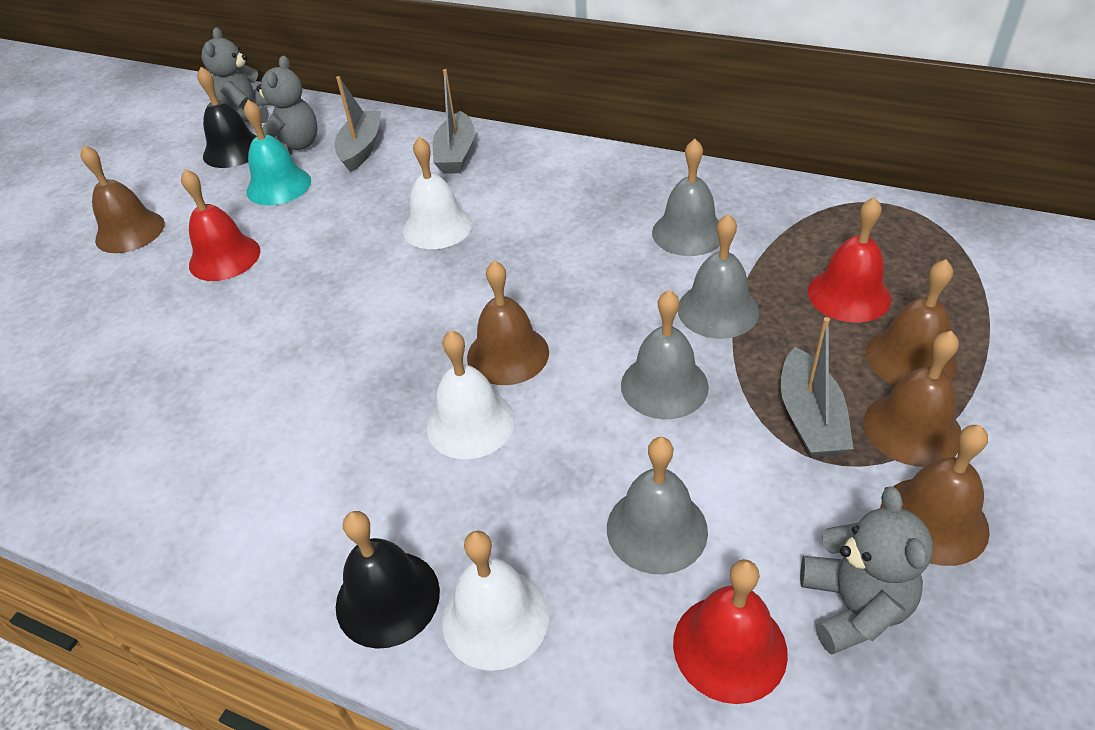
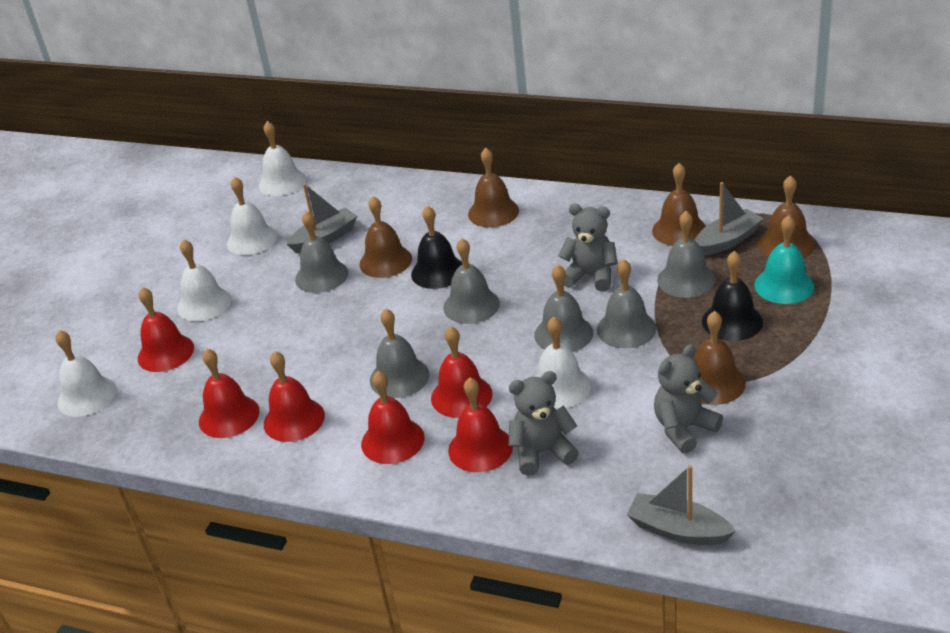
grey bell: [607,437,708,574] [621,290,709,419] [652,139,720,256] [678,214,759,339] = 4 -> [295,211,348,293] [370,309,430,398] [443,238,500,324] [534,265,593,352] [597,259,656,348] [657,211,715,298] = 6
red bell: [181,169,260,281] [673,559,788,704] [808,197,891,323] = 3 -> [138,287,194,372] [199,348,260,438] [264,351,325,442] [361,371,425,464] [431,326,493,418] [448,378,513,472] = 6
white bell: [403,137,472,249] [427,330,515,459] [442,531,549,671] = 3 -> [56,330,117,417] [177,239,231,321] [227,177,277,255] [259,121,306,196] [535,317,591,409] = 5

